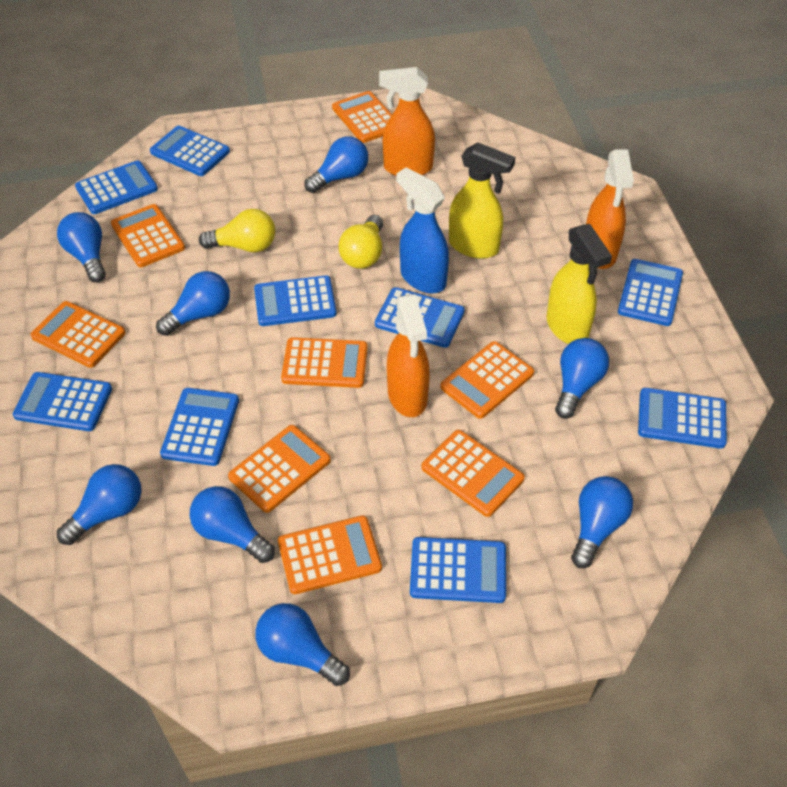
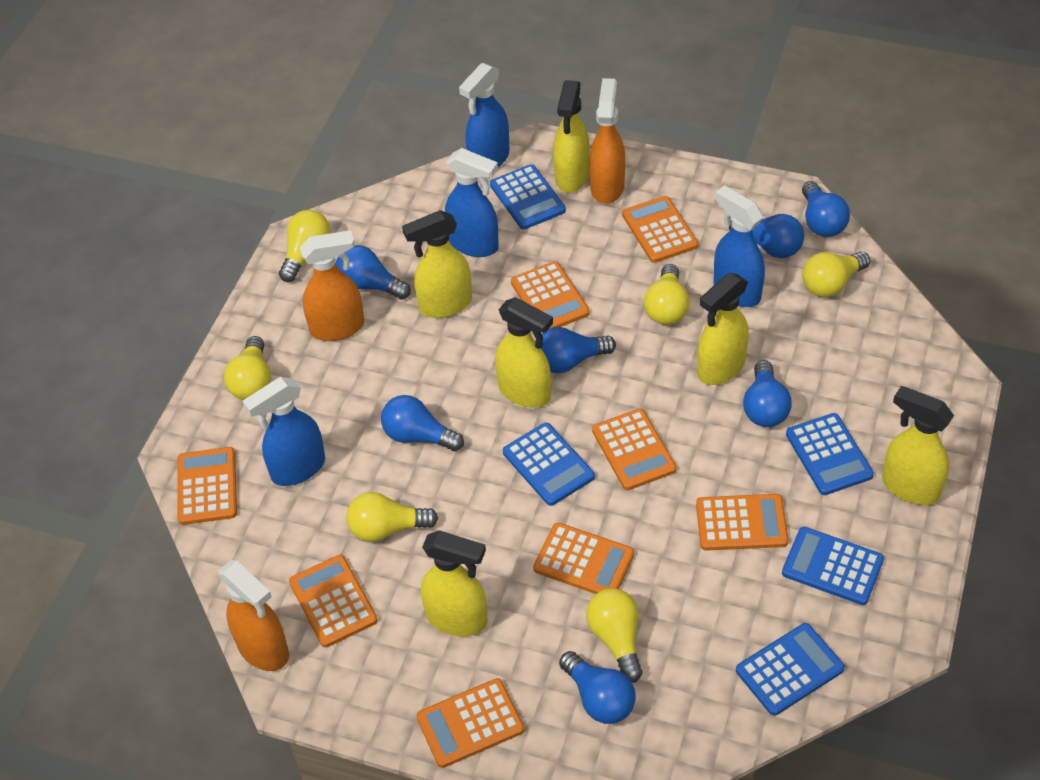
blue calculator: [13,372,112,431] [75,161,158,214] [150,125,230,176] [160,388,239,466] [254,275,337,326] [375,287,465,348] [410,537,506,603] [618,259,683,326] [638,388,727,449] = 9 -> [490,164,566,230] [503,423,595,506] [736,623,845,716] [782,527,884,605] [786,413,874,495] = 5
blue light bulb: [57,212,106,282] [57,464,142,545] [156,271,230,336] [190,486,275,563] [255,603,350,686] [304,136,368,193] [555,338,609,419] [571,476,633,568] = 8 -> [336,245,411,300] [381,395,464,451] [541,327,616,373] [559,651,636,724] [729,214,804,258] [743,360,792,427] [802,181,850,237] = 7
blue spray bottle: [397,167,449,293] = 1 -> [243,377,325,486] [445,148,499,257] [459,63,509,167] [714,185,765,307] = 4
yellow light bulb: [199,209,275,252] [339,215,383,269] = 2 -> [224,336,271,400] [279,210,331,282] [347,492,438,542] [586,588,642,682] [644,264,690,325] [802,251,870,297] = 6
yellow spray bottle: [449,142,516,259] [546,224,612,344] = 2 -> [402,210,472,318] [421,530,488,637] [495,297,553,408] [553,80,590,193] [697,273,749,385] [882,386,954,505] = 6

